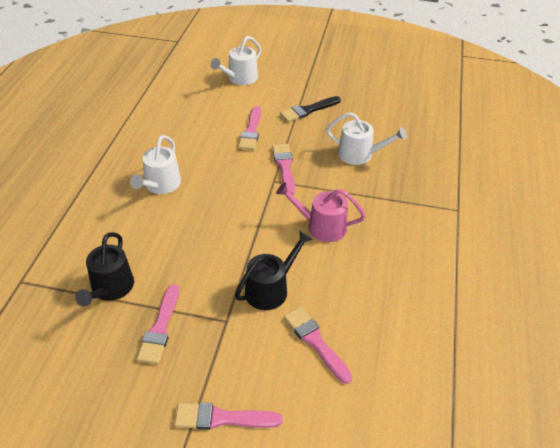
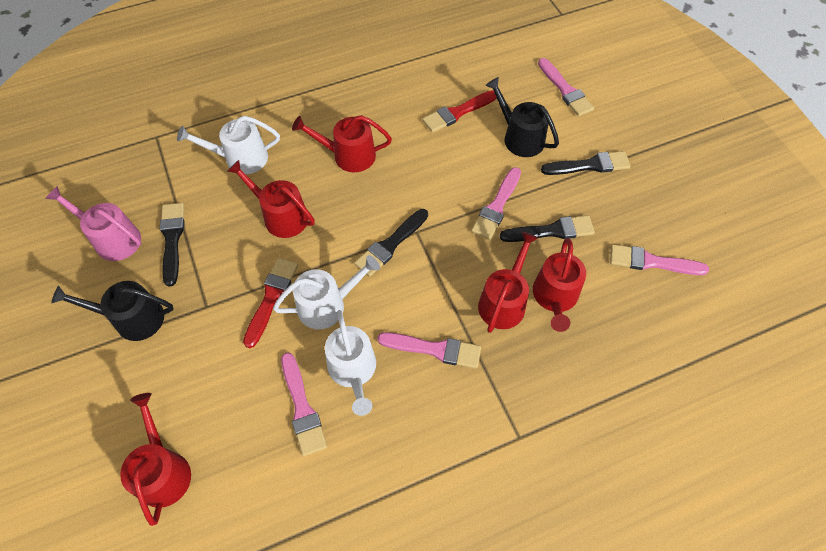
black brush: [280,96,341,122] = 1 -> [160,203,185,287] [354,209,428,277] [500,215,595,242] [541,151,631,175] = 4
red brush: none = 0 -> [243,258,298,348] [422,90,497,133] = 2
red watering can: none = 0 -> [120,393,191,526] [227,160,315,238] [292,115,392,172] [478,231,538,333] [533,238,586,332] = 5

